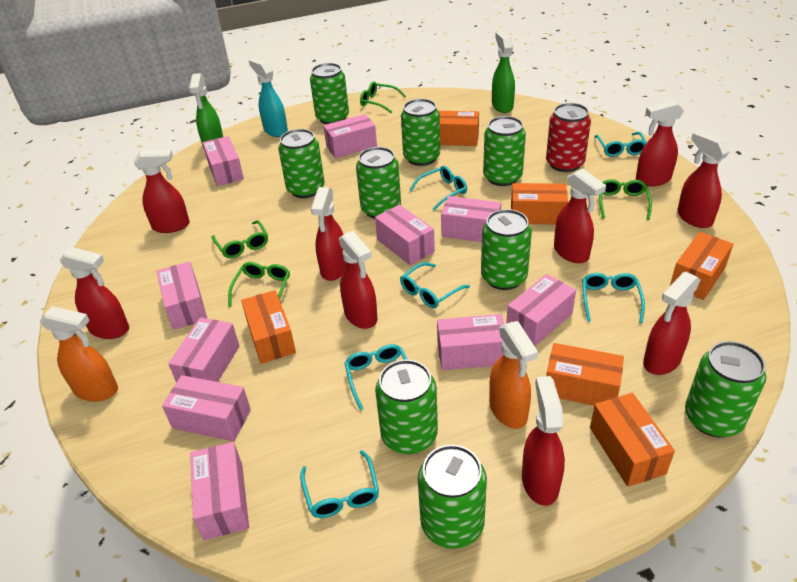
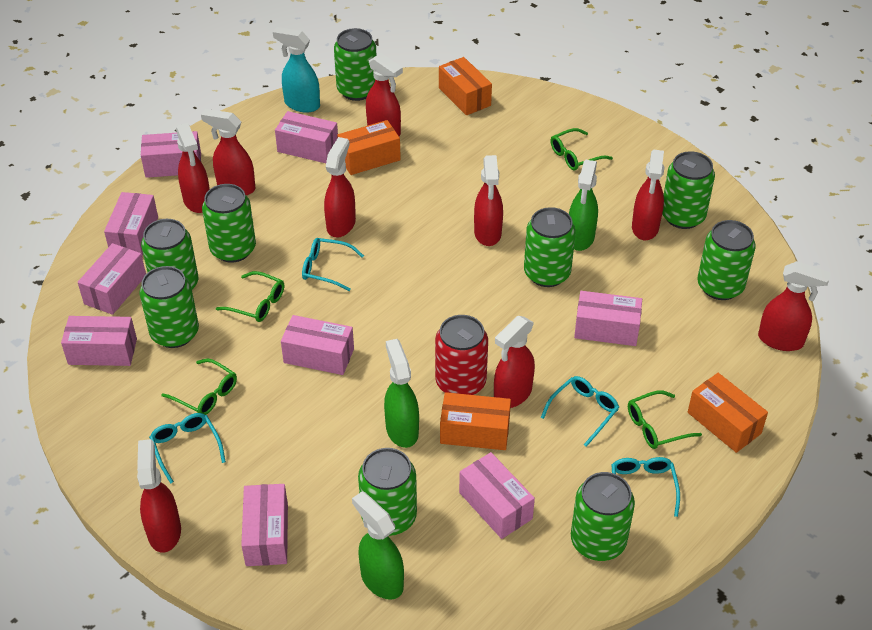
green spray bottle: [189,73,223,149] [492,31,515,113] = 2 -> [352,491,404,600] [384,339,419,448] [569,160,598,251] = 3
orange box: [241,290,296,364] [439,111,479,146] [511,183,568,225] [546,343,624,406] [590,393,675,487] [670,232,733,300] = 6 -> [337,120,401,175] [439,57,492,115] [440,392,511,450] [688,373,768,453] = 4
orange spray bottle: [40,306,118,401] [489,321,538,429] = 2 -> none = 0
pink box: [156,261,207,330] [162,375,251,441] [168,317,239,383] [190,442,249,540] [203,136,244,186] [323,114,377,158] [375,205,435,265] [437,314,504,370] [441,196,501,242] [506,274,576,346] = 10 -> [61,316,137,366] [78,243,146,315] [104,192,158,256] [141,131,201,178] [241,484,288,566] [275,111,338,163] [281,315,354,375] [459,452,535,539] [574,291,642,346] = 9
turquoise glasses: [300,450,379,518] [345,344,408,410] [400,262,470,308] [409,166,467,210] [582,273,645,323] [595,132,647,157] = 6 -> [149,413,226,484] [302,238,364,291] [541,376,620,447] [611,457,680,517] = 4

